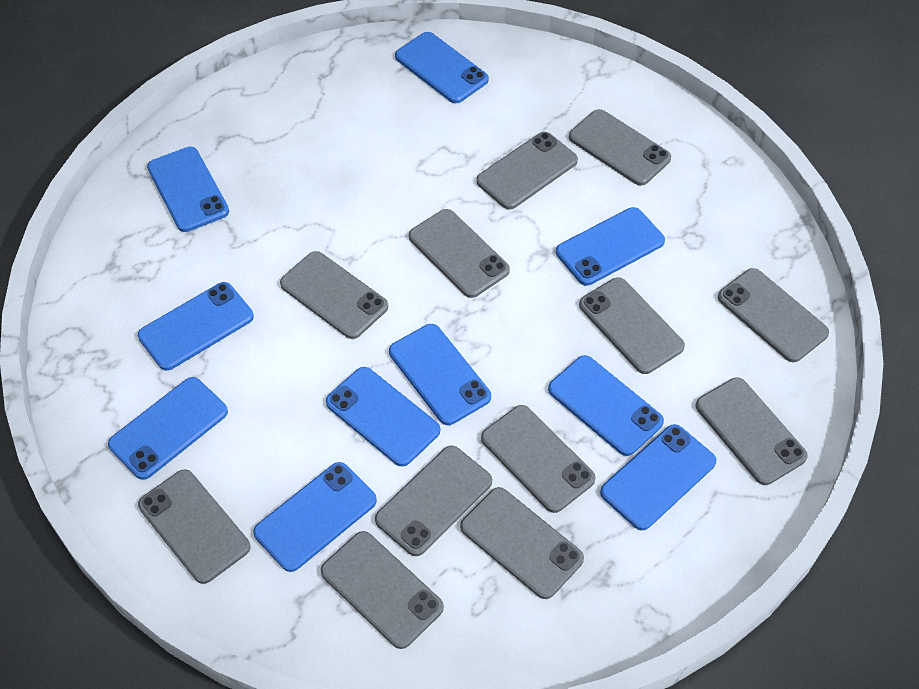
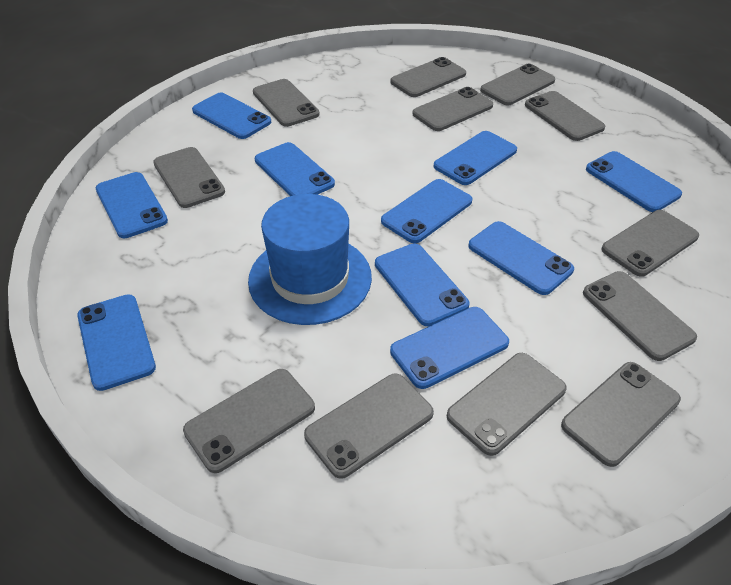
blue hat: none = 0 -> [248,194,372,325] = 1

